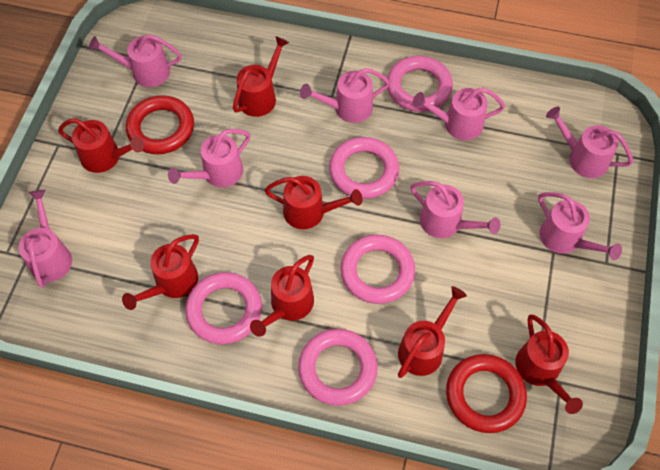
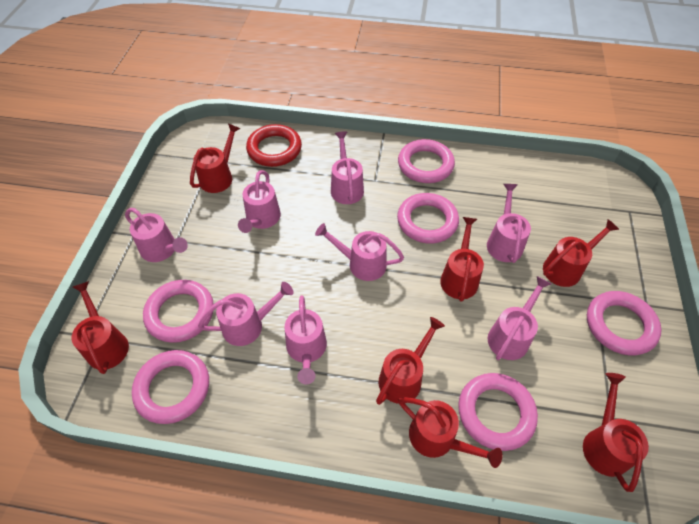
pink ring: [185,272,262,344] [298,329,378,406] [329,137,399,199] [341,235,415,304] [387,56,453,112] = 5 -> [132,350,209,424] [143,280,214,343] [397,193,459,244] [398,139,455,183] [458,373,538,451] [587,291,661,355] = 6
red ring: [126,95,194,154] [446,354,527,433] = 2 -> [246,124,302,167] = 1

